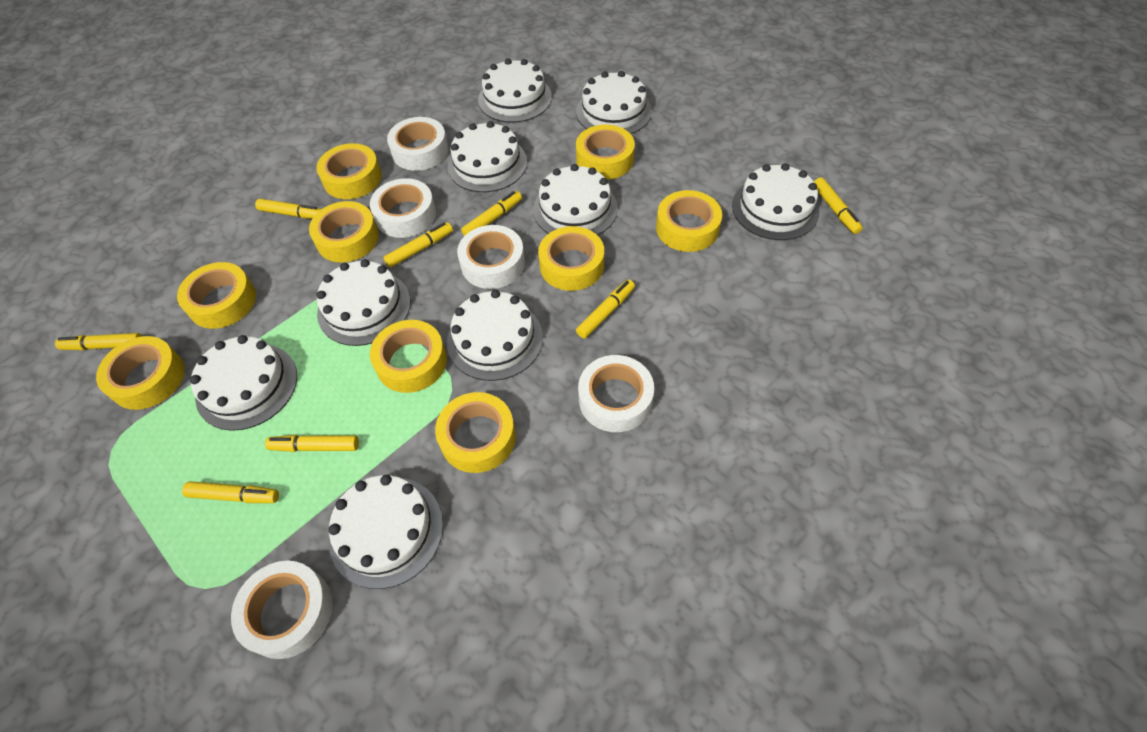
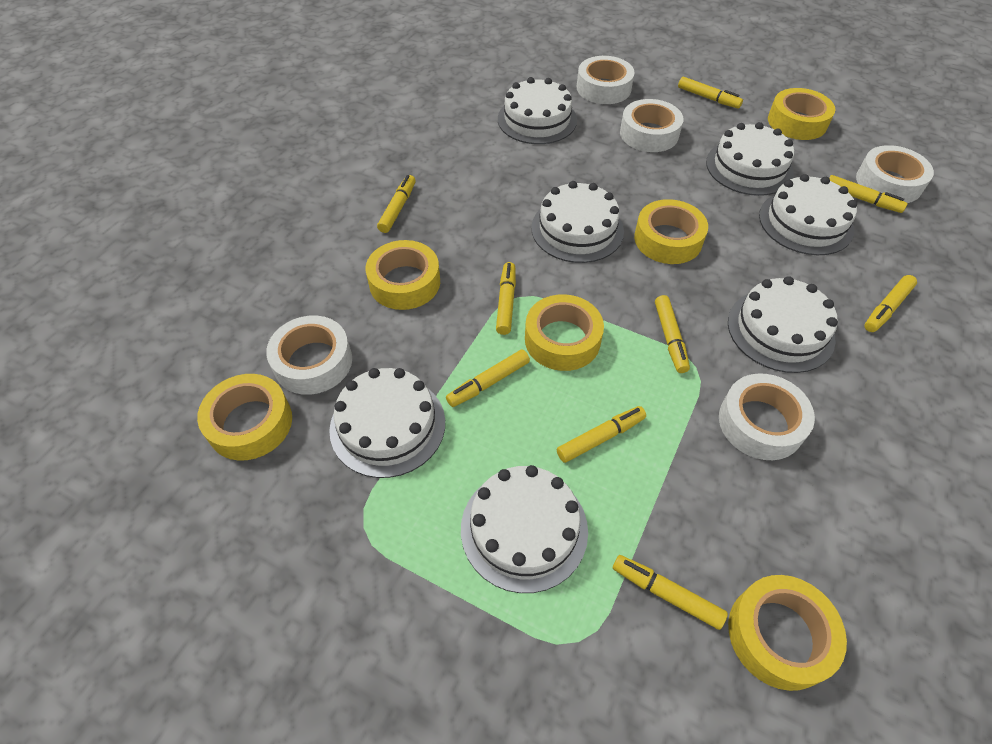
white cake: [190,335,297,431] [317,259,411,346] [329,475,443,589] [447,121,527,192] [447,290,543,381] [478,58,552,123] [533,164,618,235] [576,71,652,134] [732,163,820,240] = 9 -> [329,368,445,478] [461,465,588,593] [498,77,577,144] [531,181,624,263] [706,122,794,196] [728,276,838,373] [759,174,857,255] = 7
yellow marker: [55,333,142,350] [182,481,279,503] [255,199,321,219] [265,435,359,452] [383,222,453,268] [461,191,522,236] [576,280,635,339] [814,177,863,234] = 8 -> [377,175,416,233] [446,349,530,407] [496,262,516,335] [557,406,646,463] [613,555,728,630] [655,295,690,373] [678,77,743,109] [829,175,908,213] [864,275,917,332] = 9
yellow tape: [96,336,185,410] [177,262,256,329] [309,201,379,262] [317,143,382,199] [370,320,447,393] [435,392,516,473] [538,226,604,291] [576,124,635,180] [656,190,722,252] = 9 -> [197,374,292,461] [365,240,440,310] [525,294,604,371] [634,199,708,264] [728,575,847,691] [768,88,835,140] = 6

